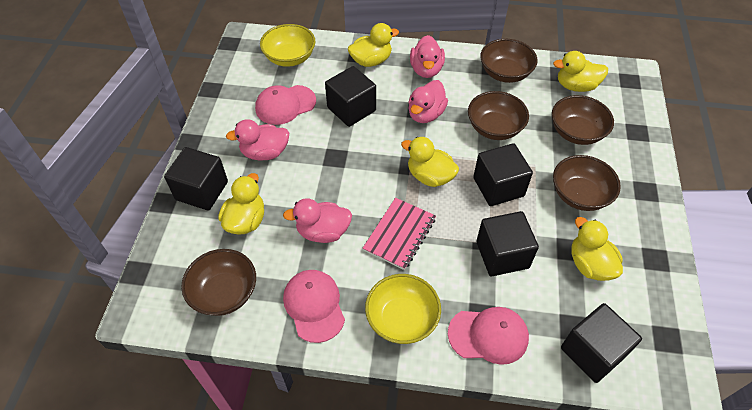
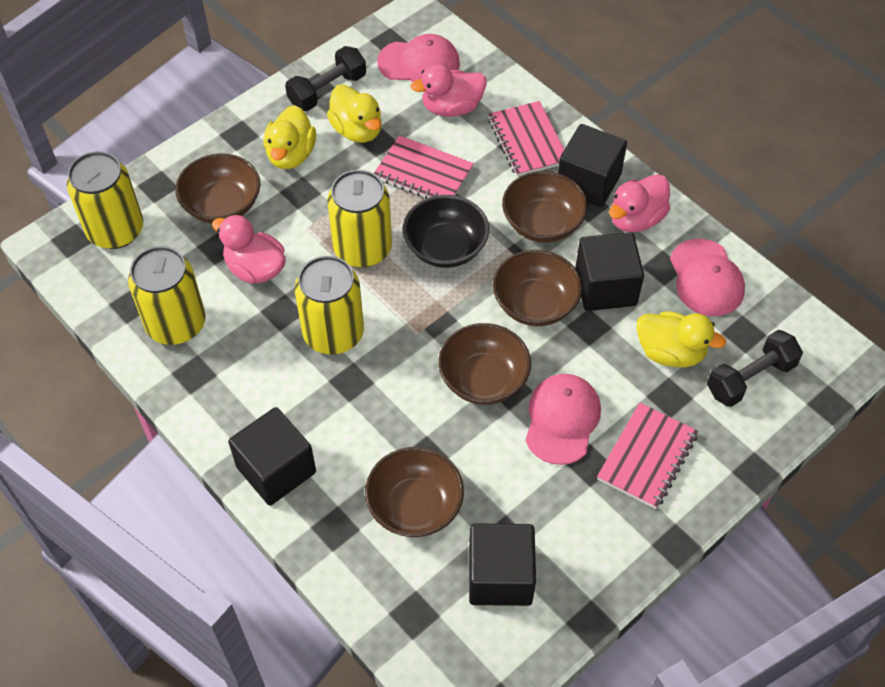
black bowl: none = 0 -> [403,195,489,268] = 1
black cube: [164,147,228,211] [325,66,376,127] [473,143,533,206] [476,211,539,276] [561,303,642,383] = 5 -> [228,407,316,505] [469,524,536,606] [558,124,627,207] [575,232,644,311] = 4
black dumbbell: none = 0 -> [285,46,366,111] [707,330,803,407] = 2
pink duck: [226,119,289,161] [283,198,352,243] [408,80,448,123] [410,35,445,78] = 4 -> [212,215,286,284] [411,64,487,117] [609,174,670,232] = 3
pink notebook: [363,198,436,270] = 1 -> [374,135,474,199] [488,101,565,177] [597,402,698,509] = 3
yellow bowl: [260,24,315,67] [365,274,441,344] = 2 -> none = 0
yellow can: none = 0 -> [67,151,143,249] [128,246,206,345] [295,256,364,355] [327,170,392,268] = 4
yellow duck: [218,173,264,235] [348,23,399,67] [401,137,459,187] [553,51,608,92] [572,217,623,281] = 5 -> [264,105,316,169] [327,84,382,143] [637,311,726,367] = 3

